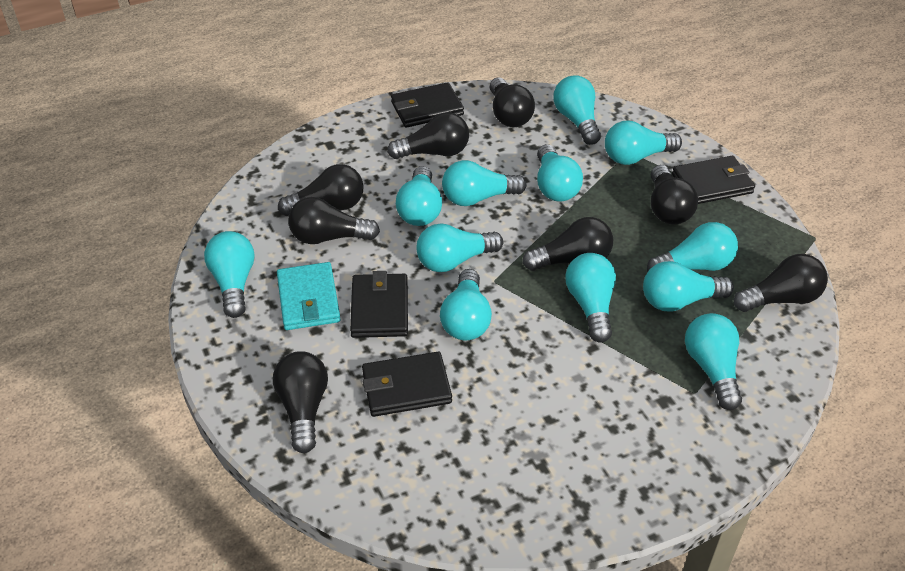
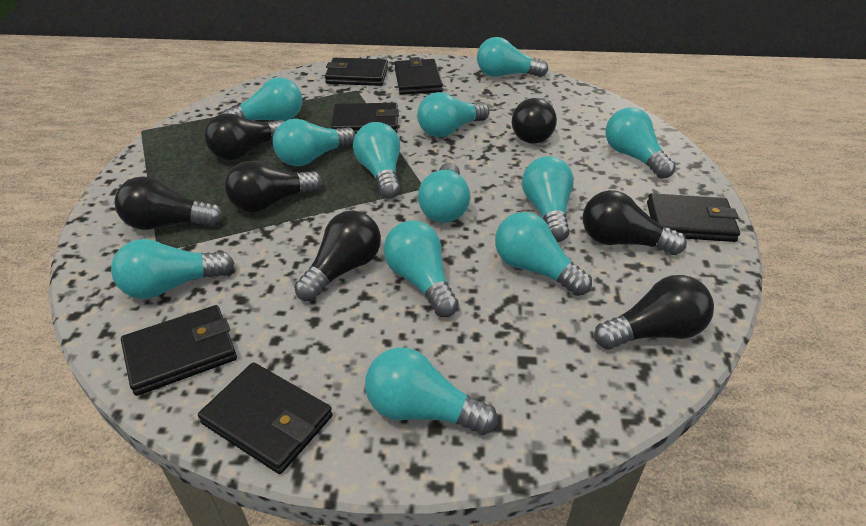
black light bulb: [273,351,328,453] [278,164,363,216] [288,197,380,244] [387,112,469,159] [489,78,535,127] [523,217,613,271] [651,165,698,225] [734,254,828,312] = 8 -> [115,176,223,230] [204,113,284,161] [225,161,322,212] [294,210,381,301] [512,98,557,144] [583,190,687,255] [594,275,714,349] = 7
black wallet: [350,271,408,338] [362,352,452,417] [391,82,464,128] [672,156,755,204] = 4 -> [121,305,237,396] [198,362,332,474] [325,58,388,86] [331,103,399,133] [394,57,443,95] [647,193,740,242] = 6
turquoise wallet: [277,262,341,330] = 1 -> none = 0

